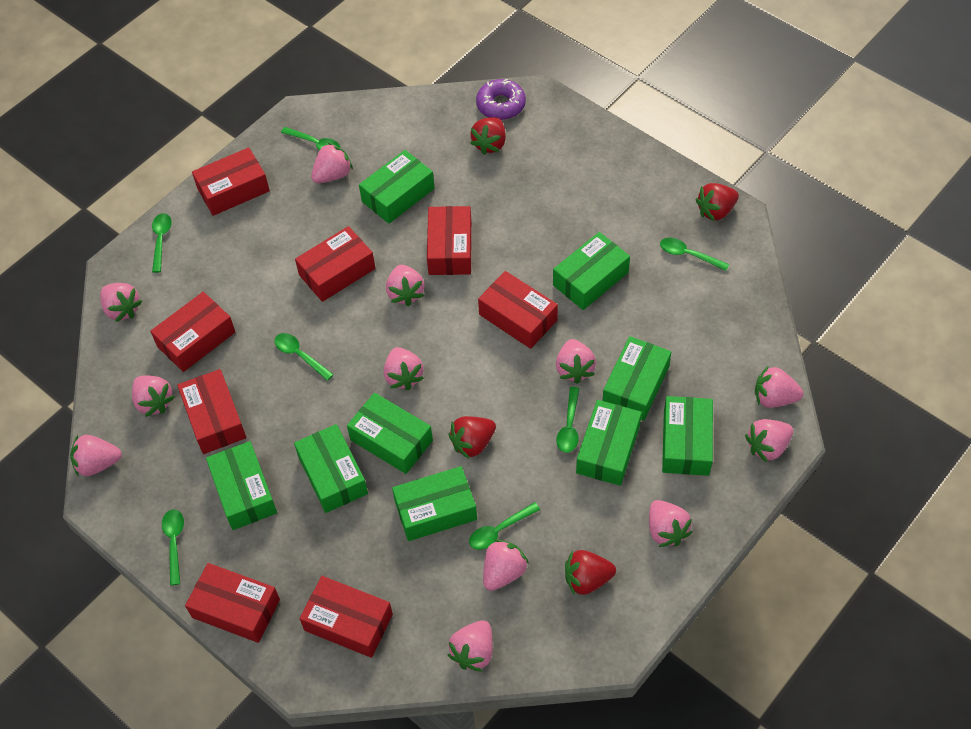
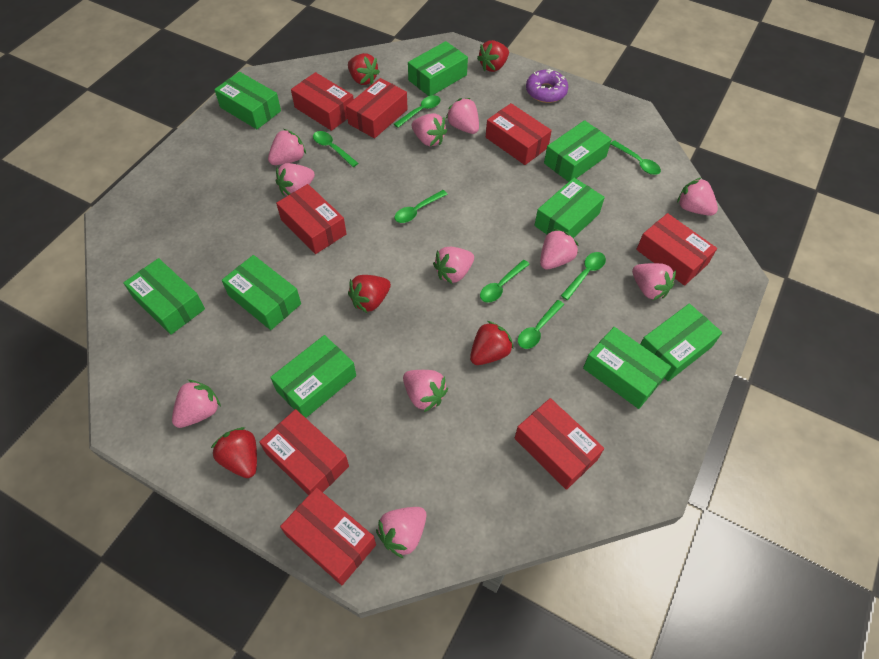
pink strawberry: [70,435,122,477] [100,283,142,322] [132,375,175,417] [311,143,353,183] [384,347,424,391] [386,265,424,306] [447,620,493,672] [483,539,529,591] [556,339,596,384] [649,500,692,547] [745,419,793,462] [755,365,804,408] = 12 -> [172,380,221,428] [268,129,306,165] [276,163,315,196] [376,507,426,559] [403,370,448,412] [411,113,447,146] [433,247,474,284] [446,98,479,134] [540,229,579,269] [632,263,676,300] [677,177,718,216] = 11
red strawberry: [449,416,496,459] [470,117,506,155] [565,550,616,595] [696,183,739,222] = 4 -> [211,427,257,478] [348,53,380,85] [348,275,391,313] [470,321,513,365] [477,40,509,72] = 5

